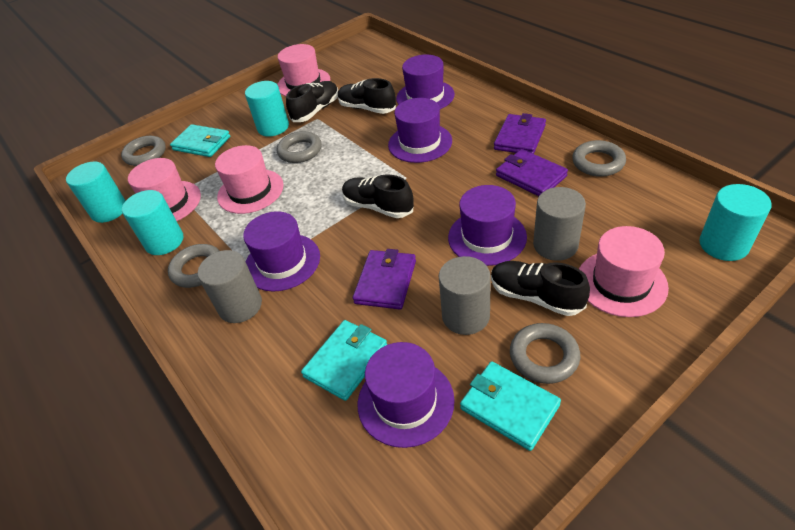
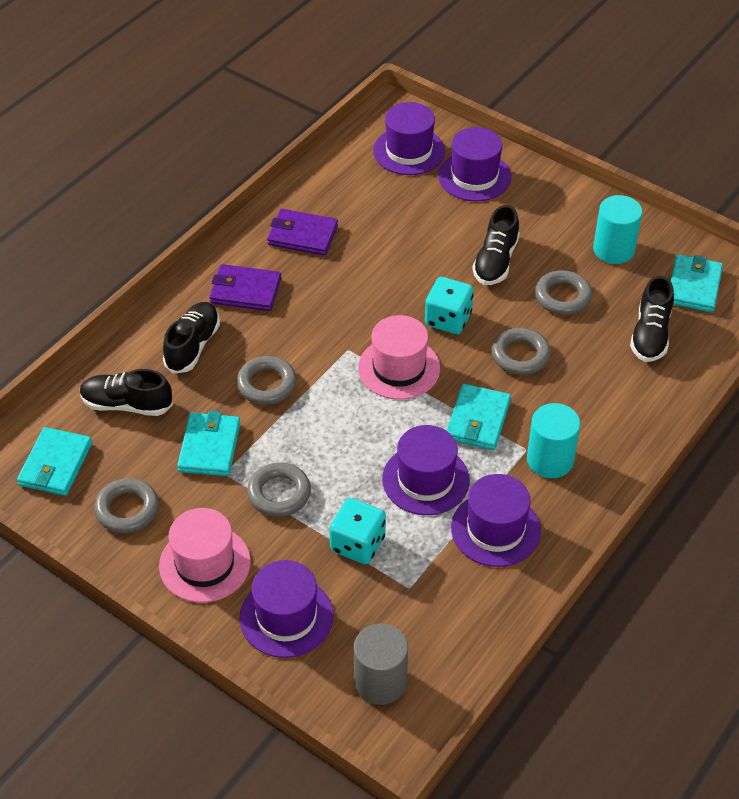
grey cylinder: [198,250,262,323] [439,256,491,335] [533,187,586,261] = 3 -> [354,624,408,705] = 1
pink hat: [128,158,201,221] [215,145,284,214] [277,44,330,96] [579,226,669,317] = 4 -> [159,508,251,603] [358,315,440,400] = 2
purple wallet: [353,249,416,310] [494,113,546,154] [496,149,568,196] = 3 -> [209,264,281,311] [267,209,338,256] = 2
turquoise cylinder: [66,162,126,223] [122,190,183,255] [245,81,289,137] [699,184,772,261] = 4 -> [527,403,580,478] [593,195,642,264] = 2
turquoise dice: none = 0 -> [329,498,386,564] [425,277,474,334] = 2
turquoise wallet: [170,124,231,157] [301,320,387,401] [460,361,561,451] = 3 -> [17,427,92,496] [177,411,240,476] [446,384,511,450] [671,254,723,312] = 4

